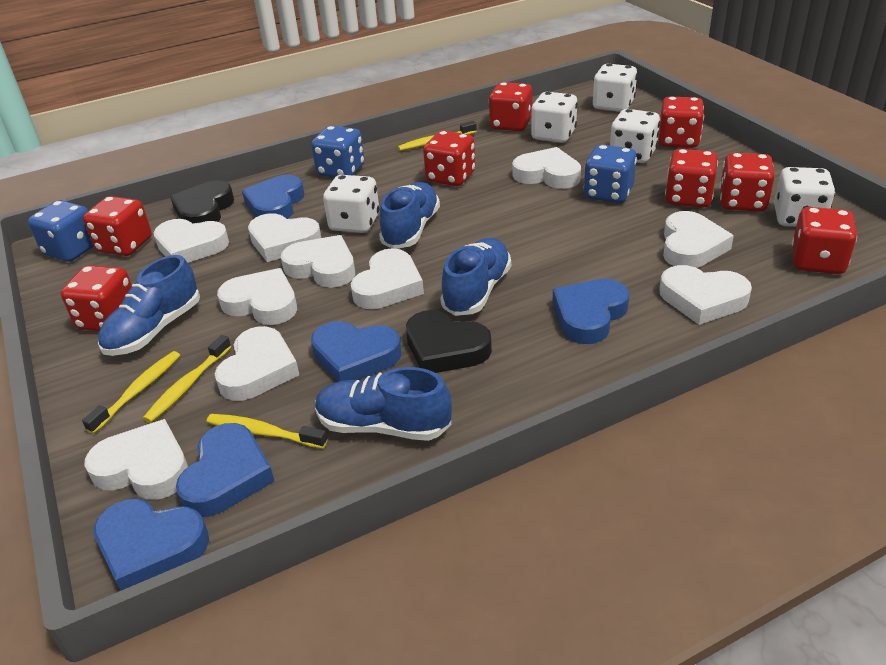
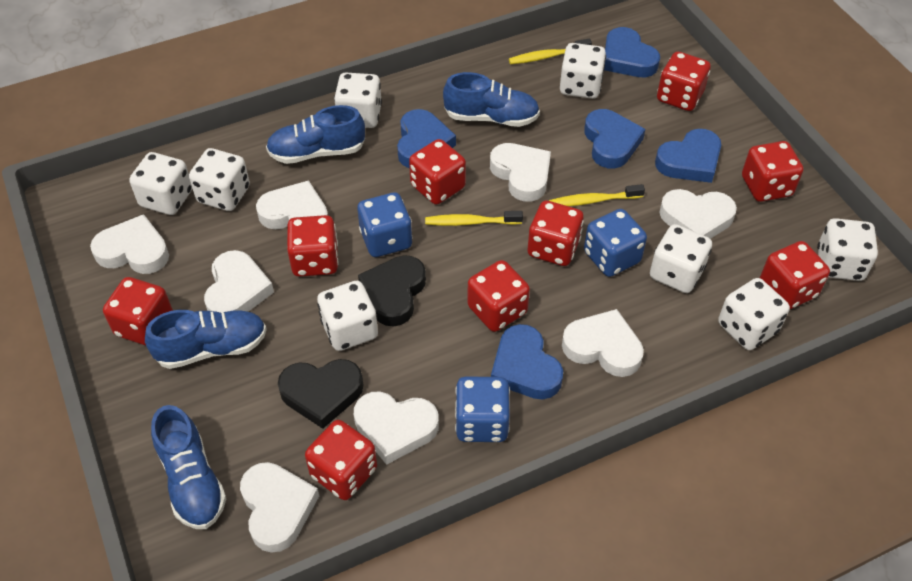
red dice: [61,265,132,331] [83,196,152,256] [423,131,475,186] [489,82,532,131] [658,96,704,148] [665,149,718,208] [720,153,775,212] [792,207,857,274] = 8 -> [103,277,173,346] [287,215,339,277] [305,420,377,500] [409,139,466,205] [467,260,530,332] [528,200,584,266] [657,51,711,111] [742,141,803,202] [760,241,830,309] = 9
white dice: [323,175,380,233] [531,92,578,143] [593,64,637,112] [610,109,660,163] [774,167,835,227] = 5 -> [129,152,192,215] [189,148,250,211] [317,281,378,351] [334,73,382,128] [560,43,606,99] [650,224,712,293] [718,278,790,350] [817,218,878,281] = 8
white heart: [84,419,188,500] [154,219,229,263] [215,326,299,401] [217,268,297,325] [248,213,321,262] [281,235,355,288] [350,248,424,309] [512,147,581,189] [659,265,752,325] [663,211,734,268] = 10 -> [90,214,169,274] [204,250,274,313] [240,462,319,553] [256,180,328,229] [354,392,439,465] [490,143,551,202] [562,309,644,377] [659,189,737,239] = 8
yellow toothbrush: [82,351,180,434] [143,335,232,423] [207,414,327,449] [398,121,477,151] = 4 -> [425,211,523,226] [509,38,592,64] [549,184,645,206] = 3

